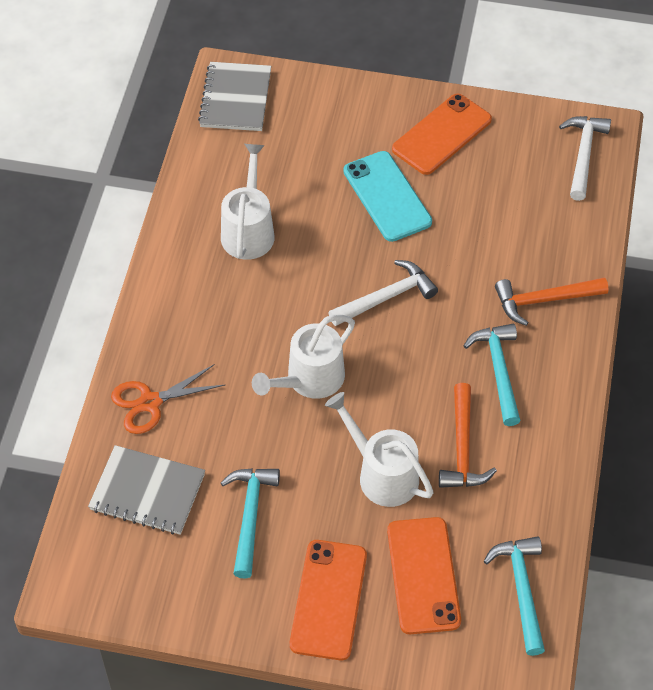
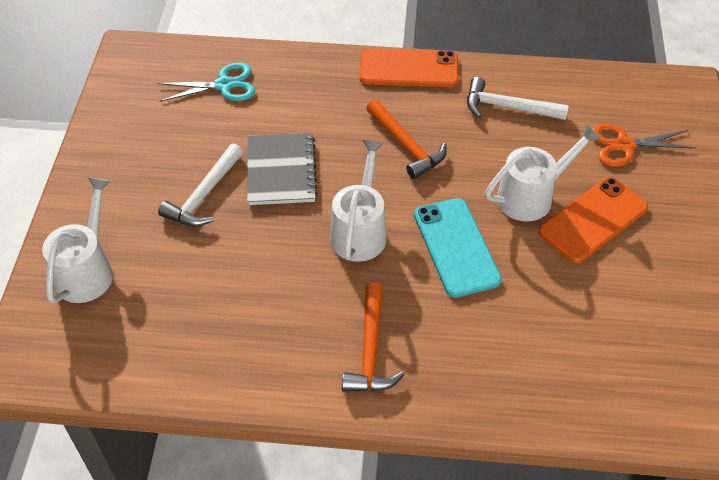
grey notebook: [88,445,205,535] [198,62,271,131] = 2 -> [247,133,318,205] = 1
orange phone: [290,540,367,660] [387,517,461,634] [392,94,492,175] = 3 -> [360,48,458,87] [539,177,648,263] = 2
turquoise hammer: [221,468,280,579] [464,324,520,426] [484,536,545,656] = 3 -> none = 0
turquoise scissors: none = 0 -> [158,63,255,102] = 1

